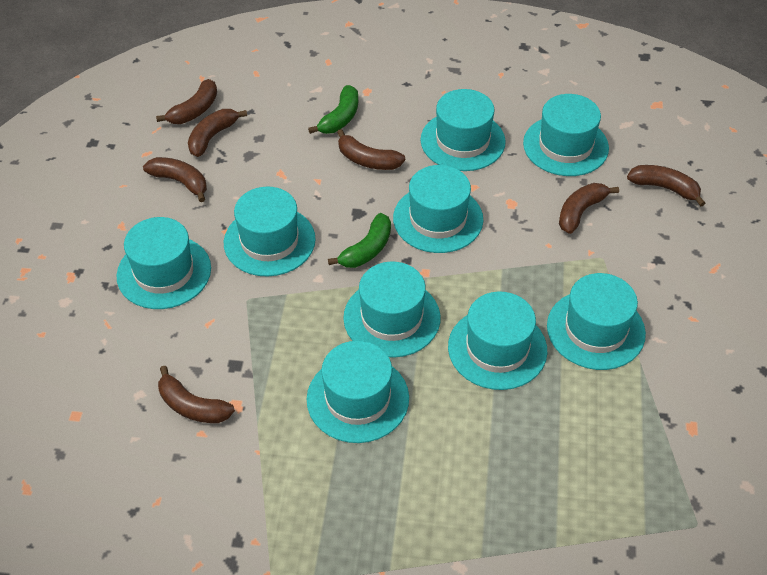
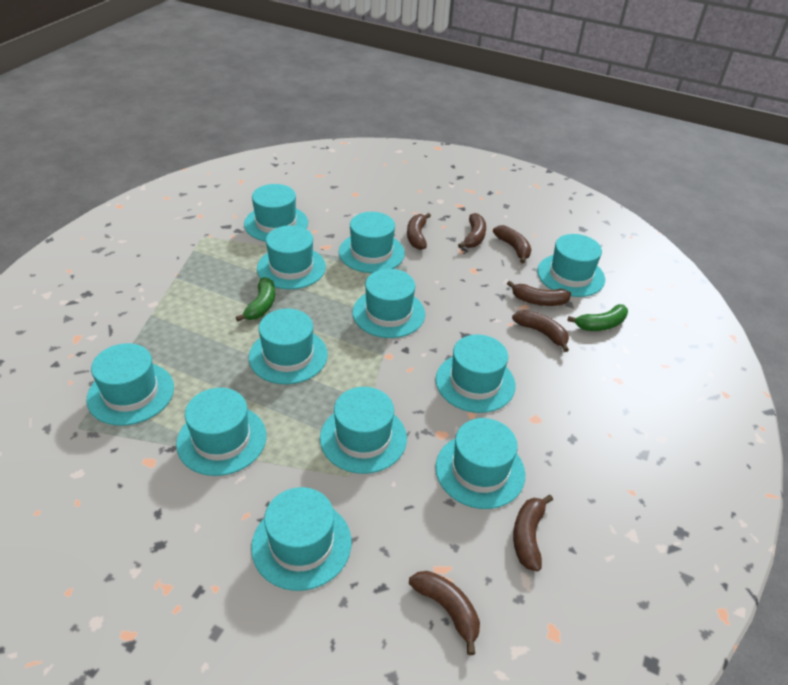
turquoise hat: [117,217,211,309] [224,187,316,276] [307,341,409,443] [343,262,440,358] [393,165,483,253] [421,89,506,171] [448,291,547,390] [523,94,609,176] [547,273,646,370] = 9 -> [87,343,174,426] [176,388,266,476] [244,184,308,242] [249,308,328,384] [251,487,351,591] [257,225,326,289] [320,387,407,474] [339,212,405,273] [352,269,425,338] [435,418,525,509] [436,335,516,413] [537,234,605,297] = 12

